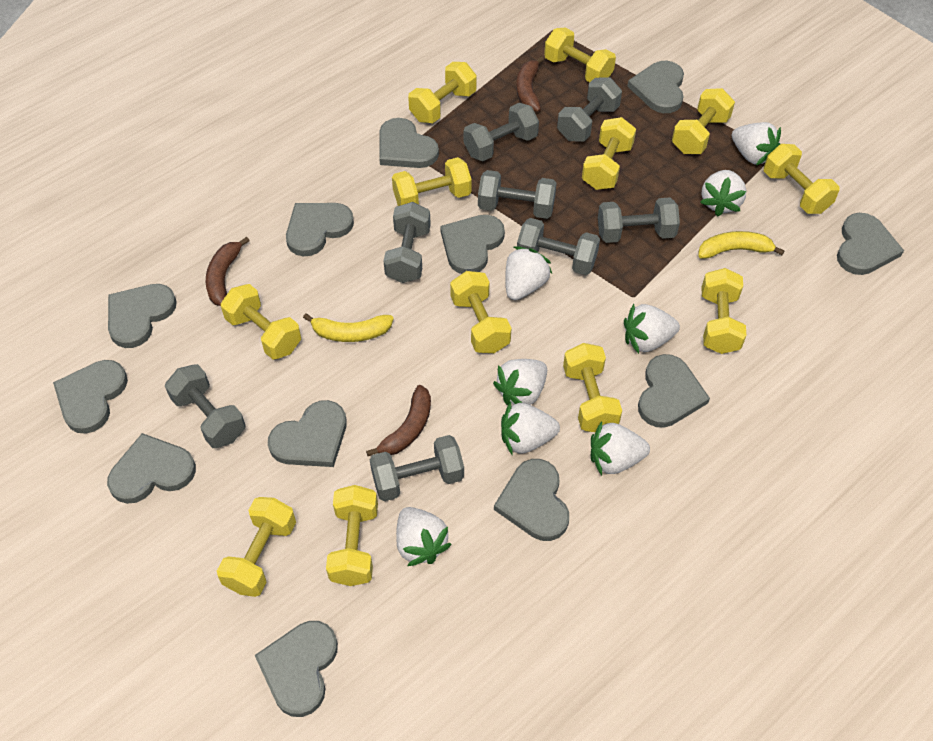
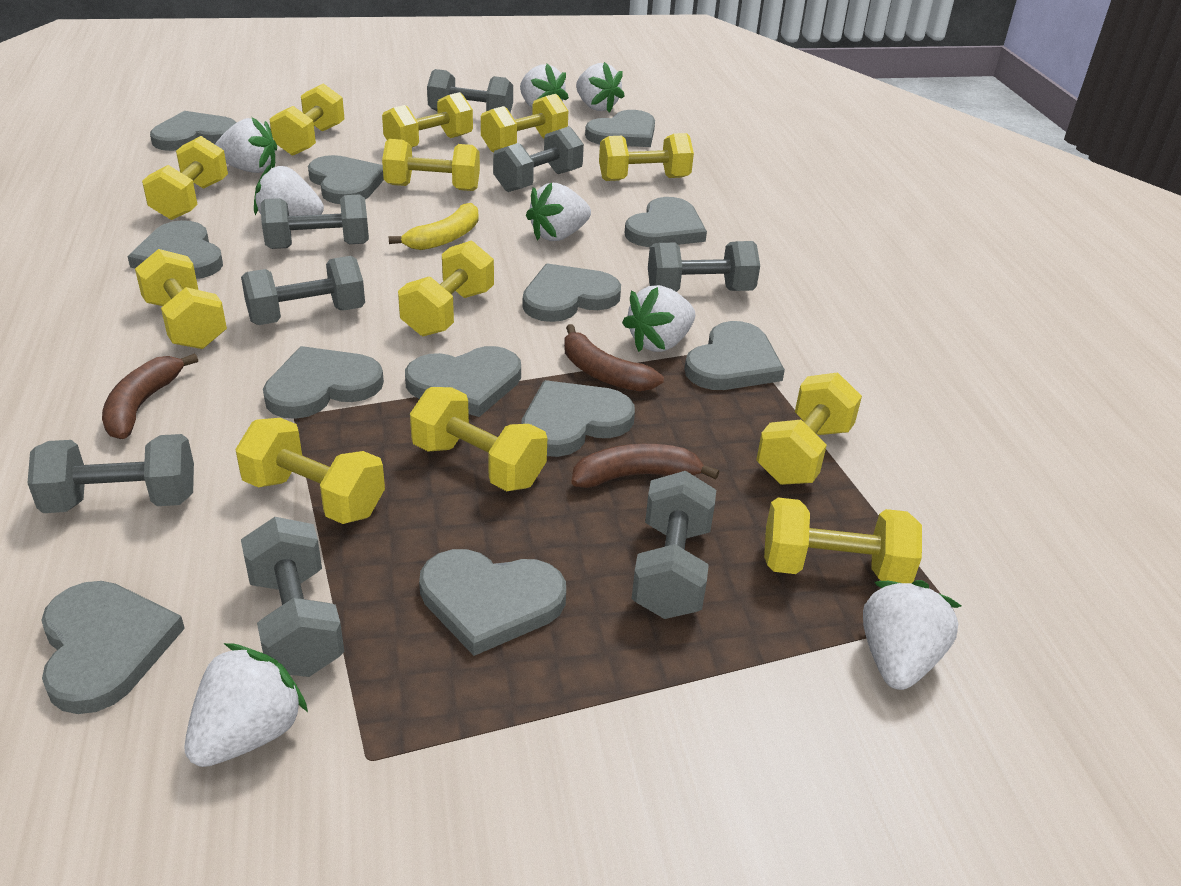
yellow banana: [303,314,394,342] [698,231,785,259] = 2 -> [389,203,478,250] = 1

